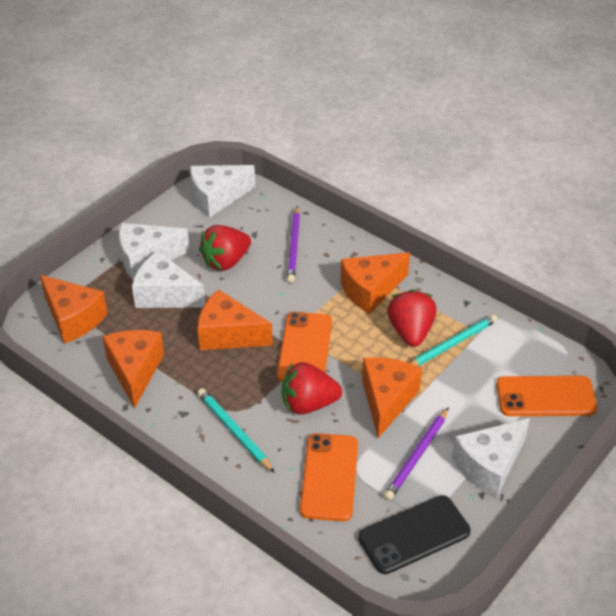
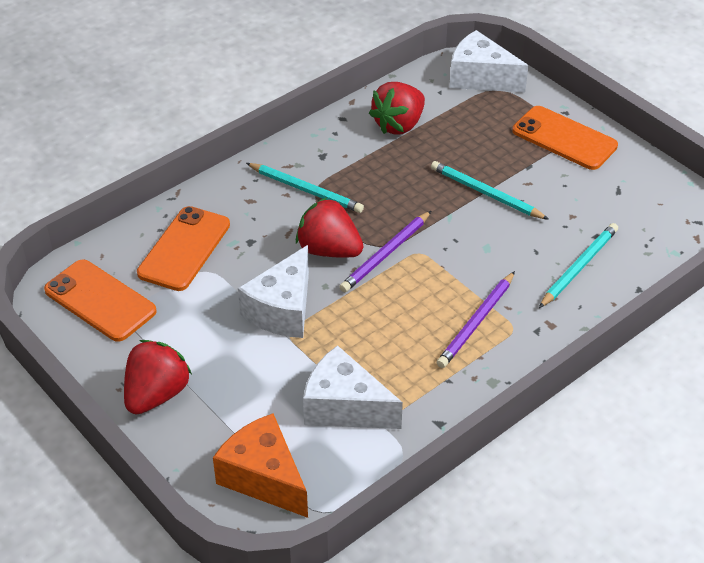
black phone: [358,495,471,574] = 1 -> none = 0
orange cheese: [40,275,108,344] [102,330,164,409] [198,289,273,350] [341,252,410,314] [362,357,422,438] = 5 -> [213,413,308,518] = 1
turquoise pencil: [198,388,275,473] [410,314,498,366] = 2 -> [246,163,364,213] [431,161,549,220] [539,223,618,308] = 3
white cheese: [119,223,190,280] [132,251,205,308] [190,165,255,218] [452,418,530,497] = 4 -> [238,245,309,338] [303,345,403,429] [450,30,529,92] = 3

